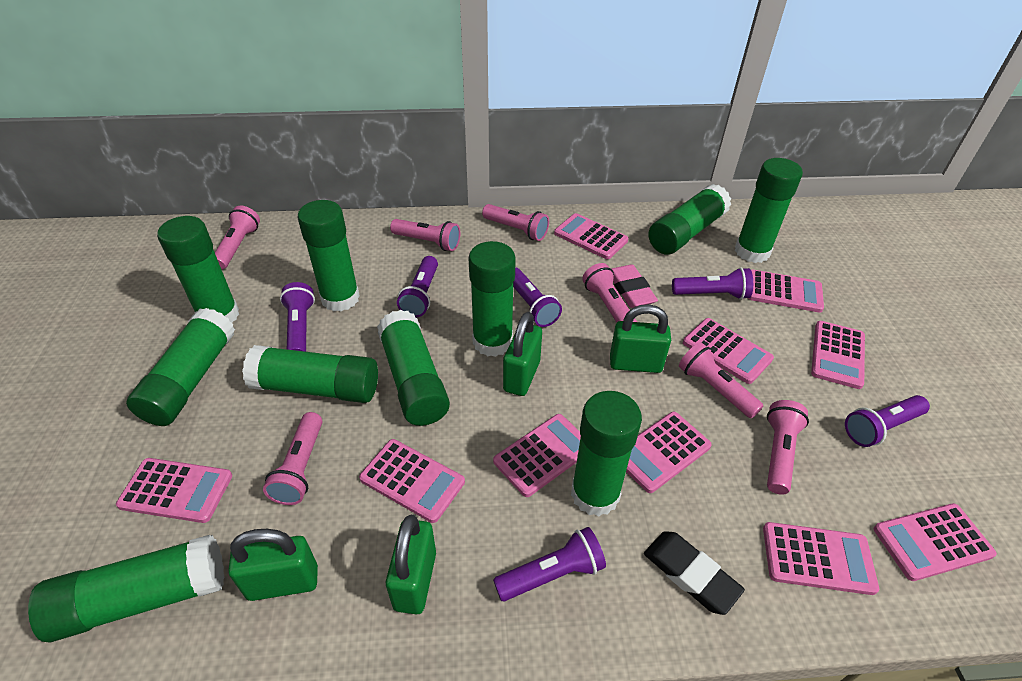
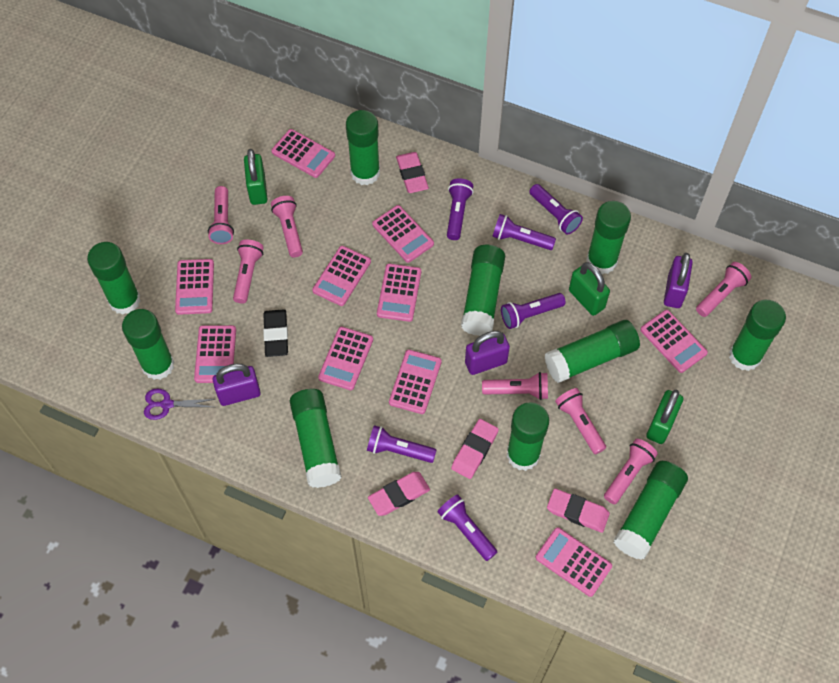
green padlock: [228,529,318,601] [386,515,436,614] [503,312,542,396] [610,304,671,373] = 4 -> [244,149,268,205] [569,262,610,316] [646,390,683,444] = 3
pink eraser: [611,264,658,308] = 1 -> [368,472,430,516] [396,152,429,193] [451,419,499,479] [547,488,610,533] = 4
purple padlock: none = 0 -> [213,364,261,406] [465,331,510,375] [664,253,693,308] = 3
purple scissors: none = 0 -> [144,388,215,420] = 1

